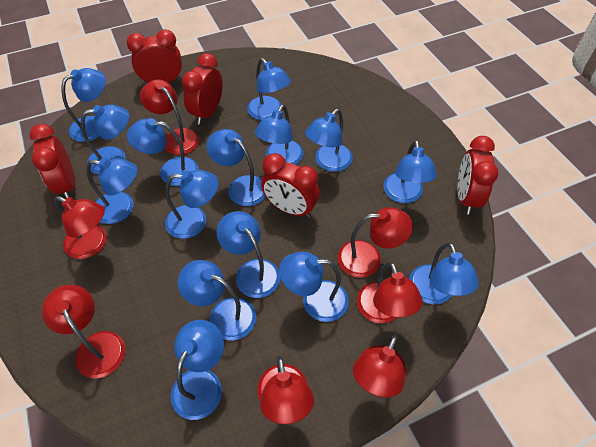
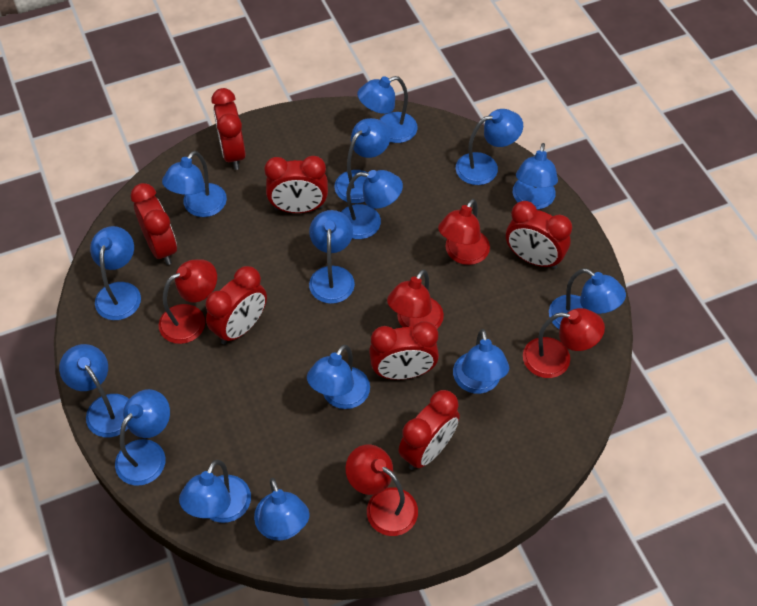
red clock: [30,124,75,198] [126,29,182,85] [182,53,223,125] [261,153,320,218] [458,136,498,215] = 5 -> [131,183,177,265] [206,266,267,345] [211,88,246,170] [264,156,328,213] [369,321,439,380] [398,390,460,470] [506,201,572,269] = 7
red lamp: [41,285,125,378] [55,196,107,259] [140,79,199,155] [257,356,314,424] [338,207,413,278] [353,335,406,397] [357,262,423,324] = 7 -> [159,259,217,344] [345,444,418,536] [387,269,444,329] [438,199,490,265] [523,308,605,378] = 5

